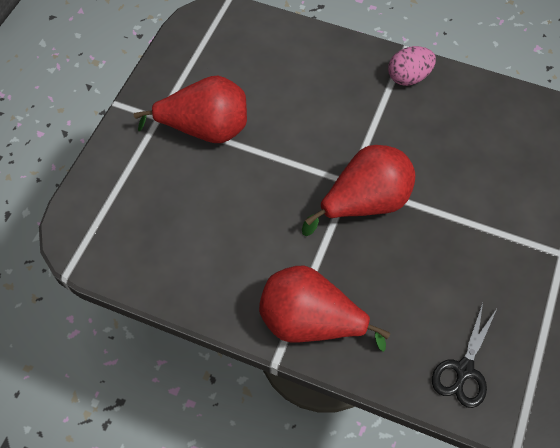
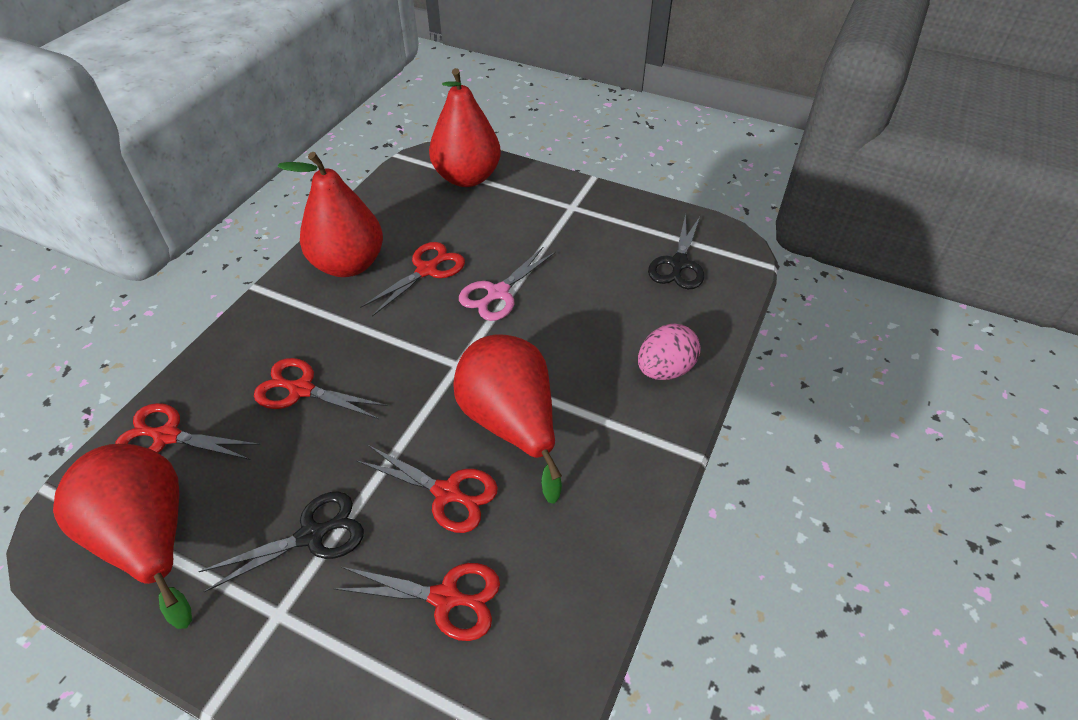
black scissors: [432,303,498,408] = 1 -> [198,492,364,592] [648,214,704,289] = 2
pink scissors: none = 0 -> [459,246,556,321] = 1
red pear: [134,76,247,143] [259,266,390,352] [302,145,415,236] = 3 -> [53,444,192,629] [278,152,383,277] [429,68,501,187] [454,334,562,504] = 4
red scissors: none = 0 -> [115,403,260,460] [254,358,388,419] [334,563,500,641] [357,445,498,533] [360,242,465,317] = 5

